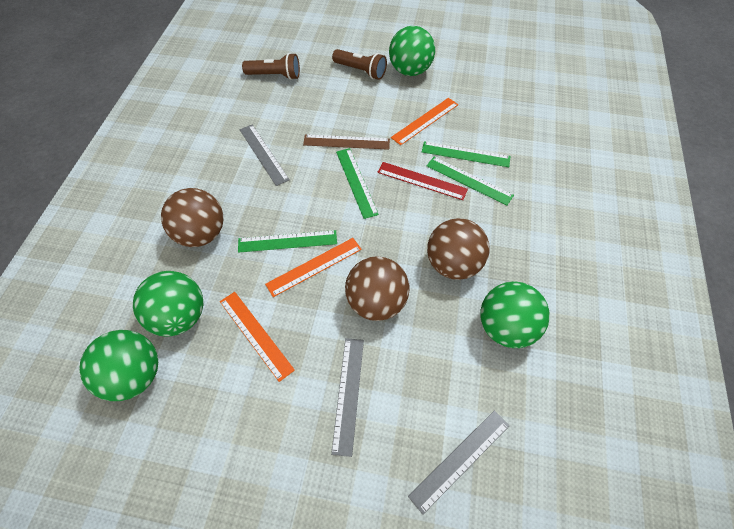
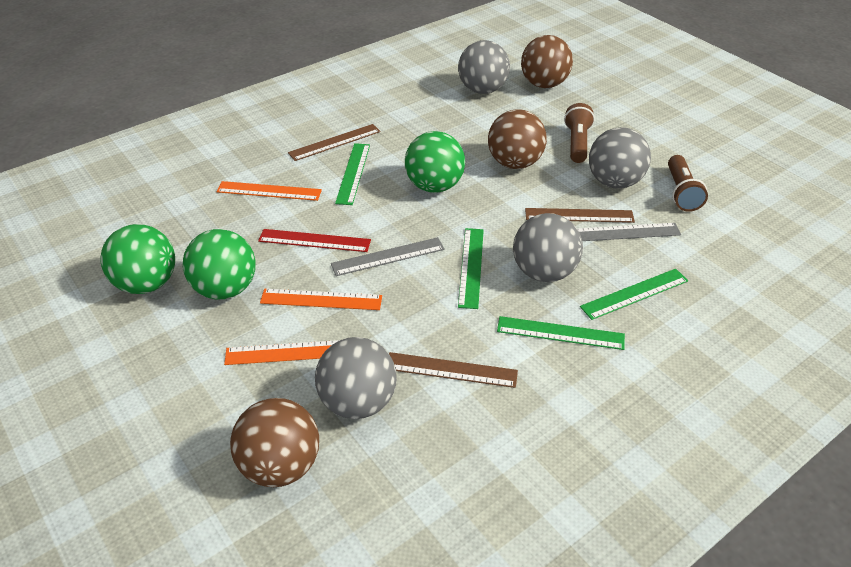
brown ruler: [303,134,390,150] = 1 -> [288,124,381,161] [389,352,518,388] [525,208,635,223] = 3
green ball: [79,330,158,401] [133,271,203,337] [389,26,435,76] [480,281,550,348] = 4 -> [100,224,175,294] [183,229,256,299] [405,131,465,193] = 3
grey ball: none = 0 -> [315,337,397,419] [458,40,510,94] [513,213,583,282] [589,127,651,189] = 4
grey ruler: [240,124,290,186] [331,338,364,457] [408,410,509,514] = 3 -> [331,237,445,276] [577,223,681,241] = 2

